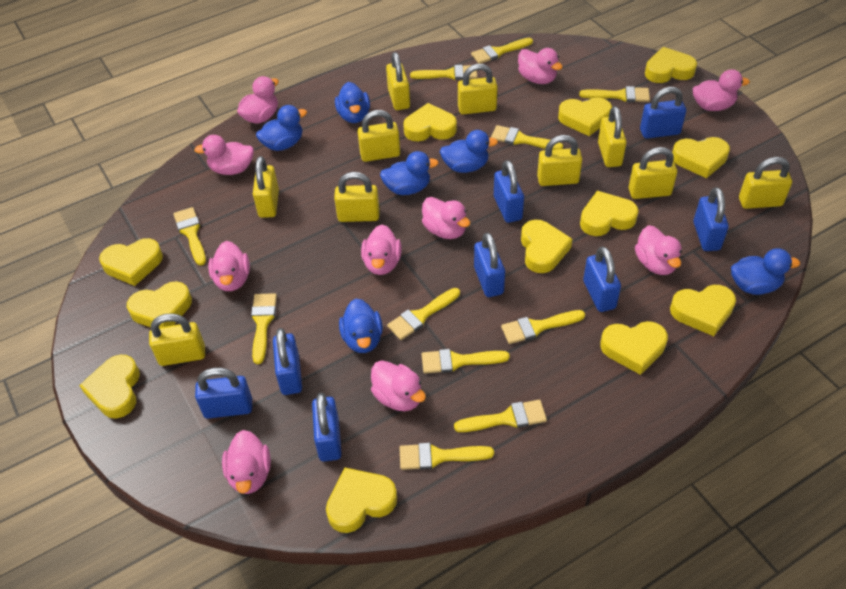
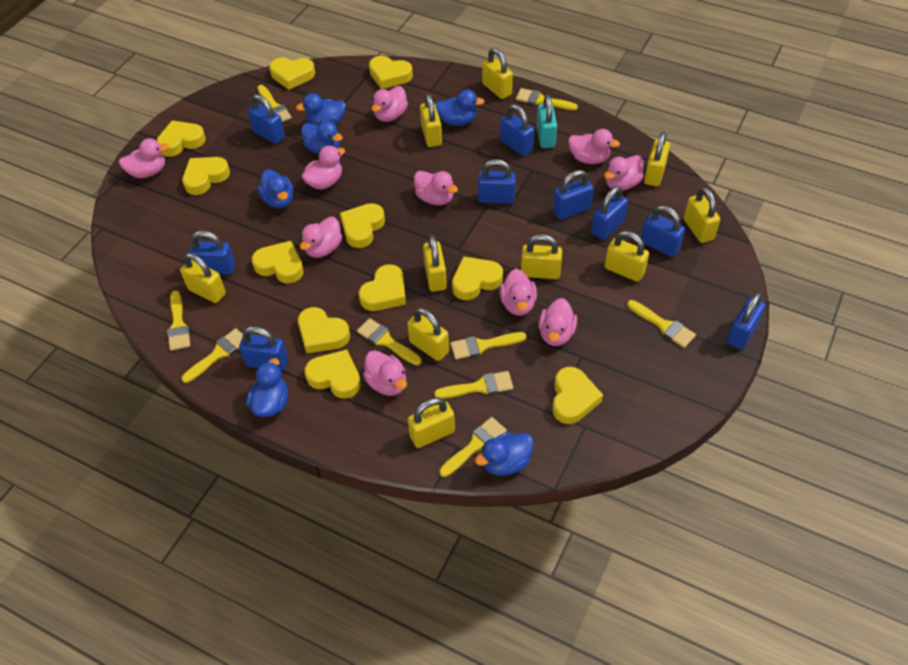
blue padlock: [195,368,252,419] [273,328,302,395] [312,393,342,462] [474,232,505,297] [494,160,524,223] [583,246,621,312] [640,87,686,138] [693,187,729,251] = 8 -> [189,230,235,275] [239,326,288,372] [248,94,285,144] [478,159,516,204] [500,104,534,156] [553,170,594,220] [591,186,628,240] [641,205,685,257] [727,292,766,349] = 9
turquoise padlock: none = 0 -> [537,95,557,148] = 1
yellow brush: [173,207,206,265] [251,293,277,364] [387,288,460,340] [400,443,494,470] [410,65,477,80] [422,349,510,373] [454,400,547,432] [471,38,533,64] [491,125,563,150] [501,310,585,344] [579,86,650,102] = 11 -> [167,290,190,351] [182,328,243,383] [257,85,292,122] [357,318,422,365] [434,371,513,399] [439,417,507,477] [450,332,526,360] [516,88,578,110] [627,300,696,348] = 9
yellow heart: [79,355,140,419] [99,238,163,286] [127,281,192,328] [326,468,397,533] [403,103,457,141] [521,220,572,273] [558,98,612,136] [580,191,639,236] [600,321,668,375] [645,47,697,83] [670,285,736,336] [672,137,730,178] = 12 -> [157,120,206,157] [182,157,230,195] [252,241,304,284] [269,57,315,90] [298,307,350,354] [304,350,361,399] [340,203,385,248] [359,264,406,311] [369,56,413,89] [452,256,503,300] [552,367,603,424] = 11

